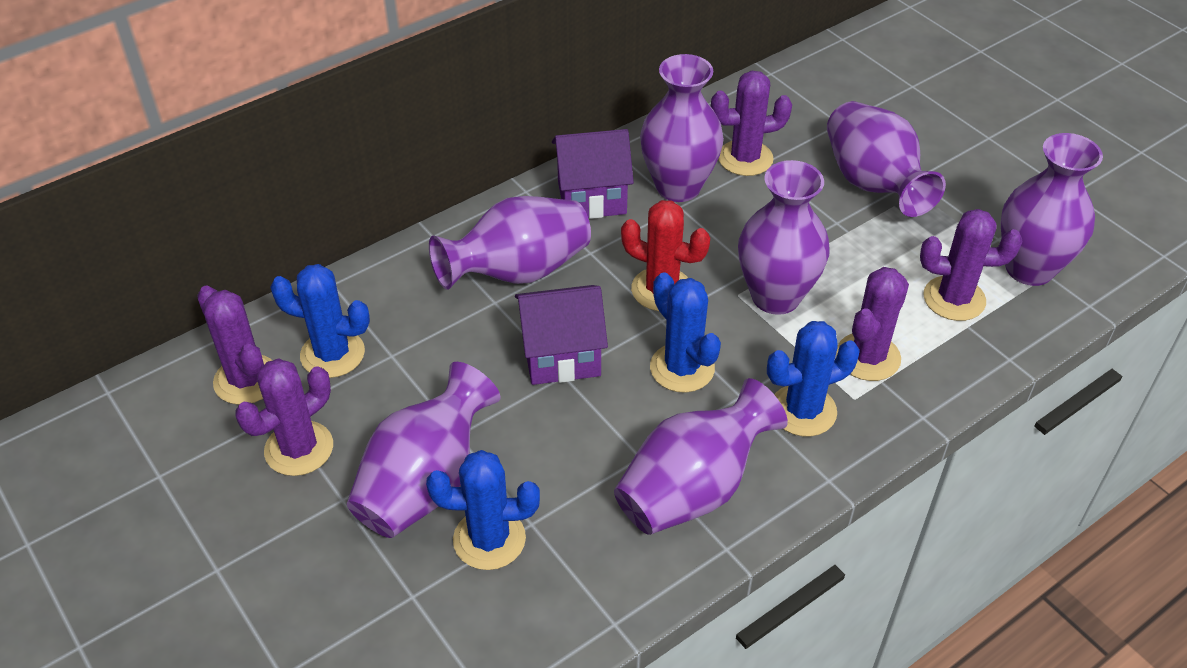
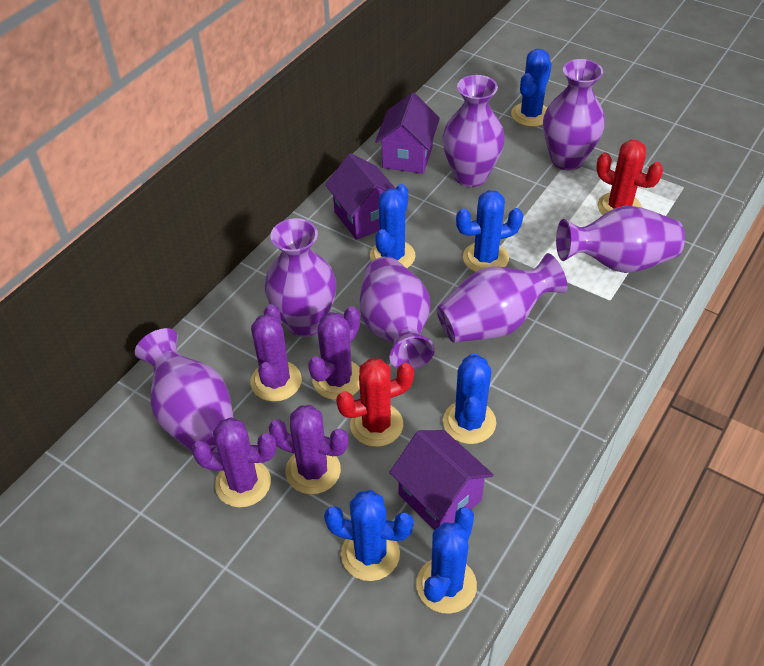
blue cactus: [270,264,370,378] [426,450,540,570] [650,272,721,393] [767,321,860,437] = 4 -> [324,490,414,581] [370,184,415,268] [416,507,477,614] [443,353,496,444] [456,190,523,272] [511,49,552,127] = 6
purple cactus: [197,286,273,405] [235,358,333,476] [711,70,792,176] [836,267,909,381] [920,209,1022,321] = 5 -> [191,417,276,507] [251,304,302,402] [268,405,348,494] [308,306,360,400] = 4
purple house: [515,285,608,385] [552,129,634,219] = 2 -> [325,153,395,240] [375,93,440,174] [389,430,494,530] = 3
red cactus: [621,200,710,311] = 1 -> [336,358,414,447] [596,140,663,215] = 2

